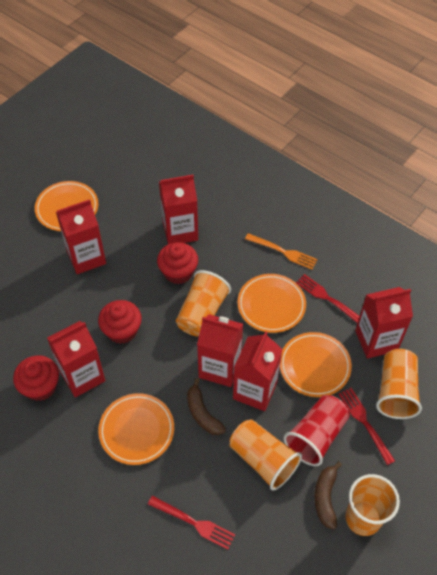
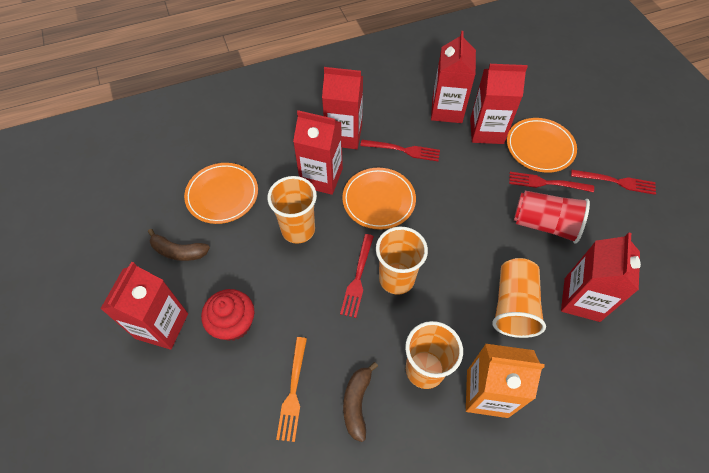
orange carton: none = 0 -> [466,344,544,418] = 1
orange plate: [35,181,99,231] [98,393,174,465] [238,274,306,333] [280,332,352,397] = 4 -> [184,163,258,224] [342,168,416,230] [507,118,577,173] = 3
red cupcake: [13,355,59,401] [98,300,142,344] [157,242,198,284] = 3 -> [201,289,254,341] = 1
red fork: [148,496,235,550] [296,274,360,323] [339,388,395,465] = 3 -> [340,234,374,318] [360,140,440,161] [509,172,594,192] [571,169,656,195] = 4

